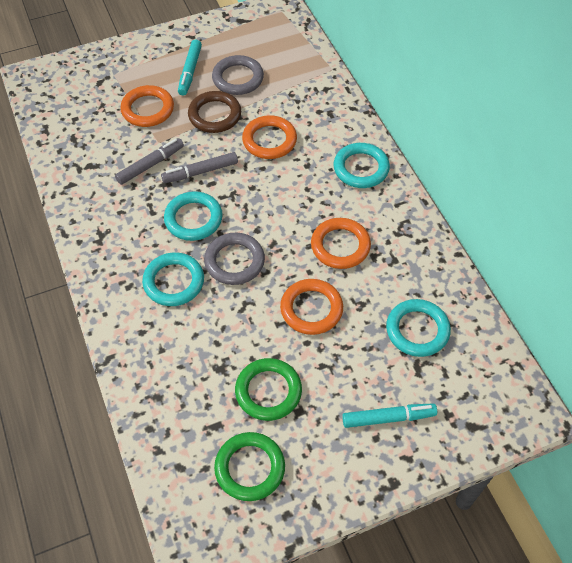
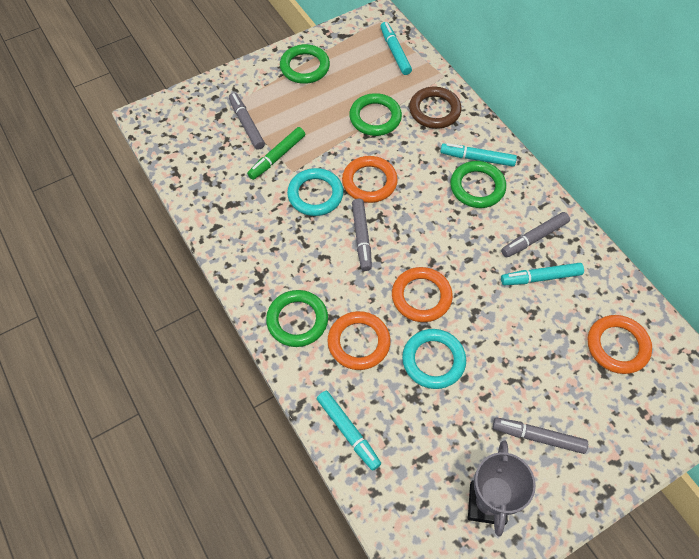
green marker: none = 0 -> [247,127,305,180] = 1
green ring: [214,432,285,501] [235,358,302,421] = 2 -> [266,290,328,347] [280,44,330,84] [349,93,402,136] [450,161,506,208] = 4
grey marker: [115,138,184,185] [161,152,238,183] = 2 -> [229,93,265,150] [352,199,372,271] [493,417,588,454] [501,212,570,257] = 4
grey ring: [204,233,265,285] [212,55,264,95] = 2 -> none = 0
grey trophy: none = 0 -> [468,441,536,537] = 1
turquoise marker: [178,40,202,96] [342,403,437,428] = 2 -> [317,391,381,471] [380,22,412,75] [440,143,517,167] [501,263,584,285] = 4
turquoise ring: [142,252,204,306] [164,191,223,241] [334,143,390,188] [386,299,451,357] = 4 -> [287,168,344,216] [402,329,466,389] = 2

